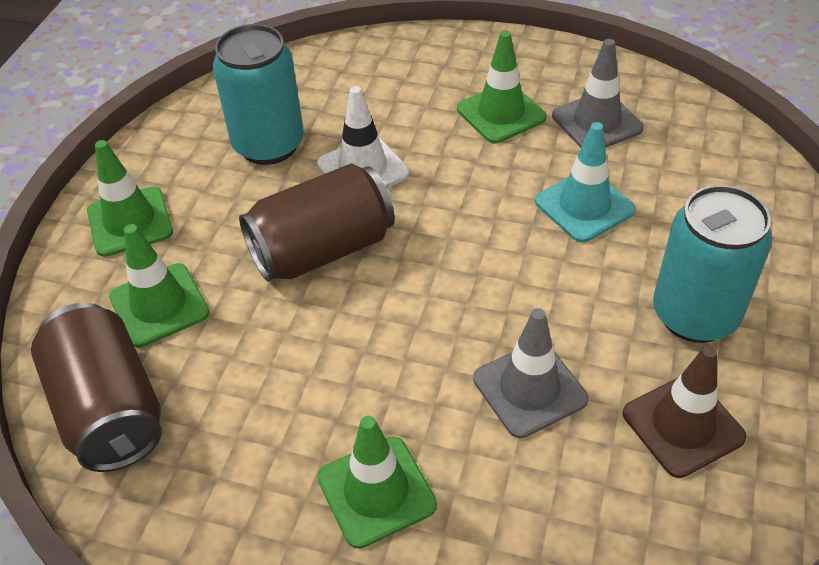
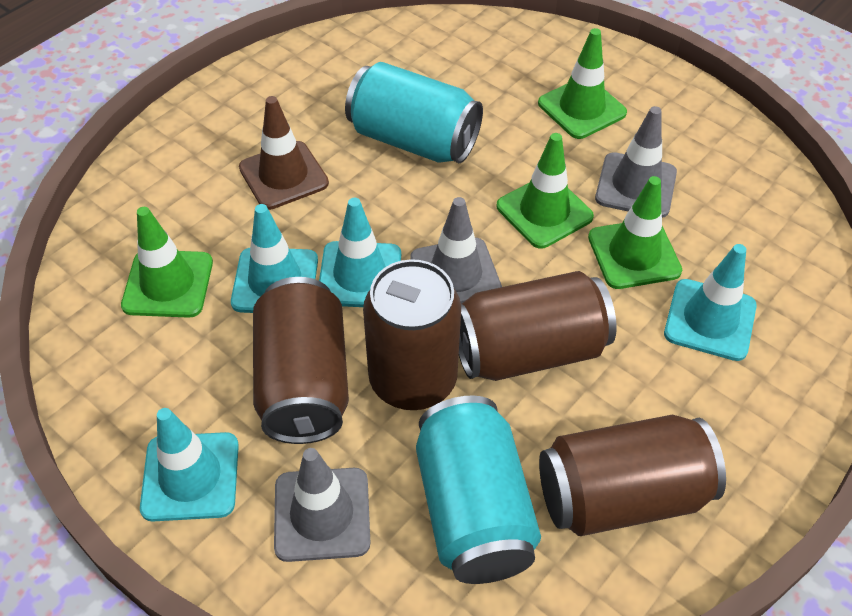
brown can: [31,303,162,472] [239,164,395,282] = 2 -> [253,277,349,444] [363,259,461,410] [459,271,617,381] [539,414,726,536] = 4
grey traffic cone: [473,308,588,438] [552,39,644,148] = 2 -> [274,448,370,562] [410,197,502,304] [595,106,677,218] = 3
turquoise traffic cone: [535,122,636,243] = 1 -> [140,408,239,521] [231,204,318,313] [319,198,401,307] [664,244,757,361] = 4
white traffic cone: [317,86,409,188] = 1 -> none = 0

